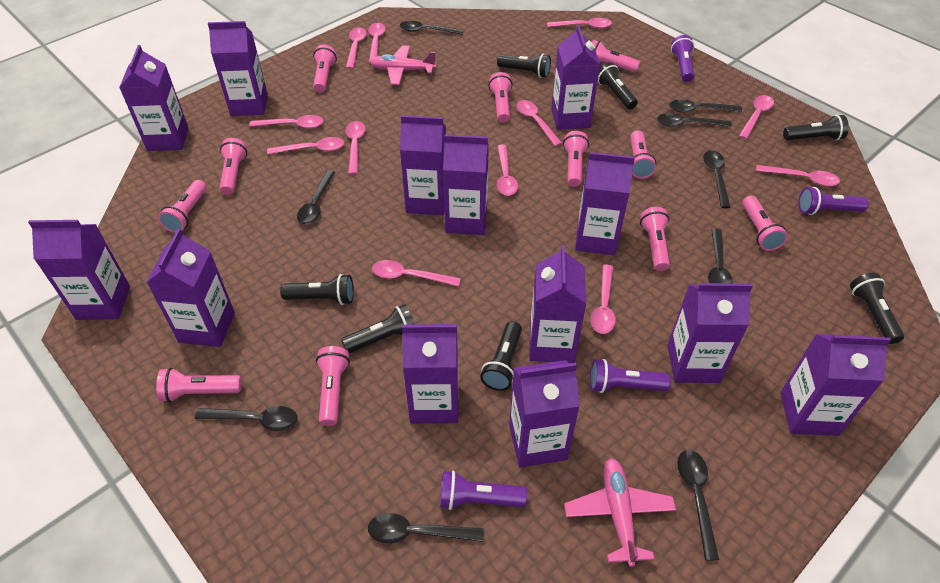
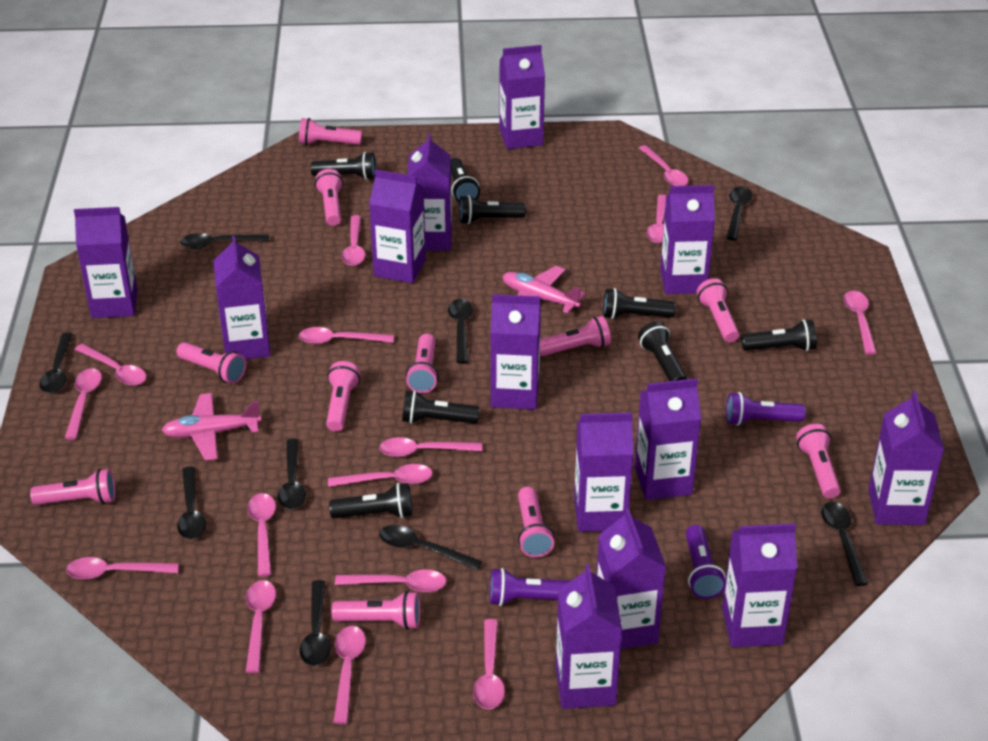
black flashlight: [280,274,354,305] [341,304,415,353] [480,321,522,391] [497,54,551,78] [598,62,638,110] [783,115,849,141] [850,273,904,344] = 7 -> [311,152,376,180] [329,483,412,518] [402,390,480,424] [451,158,480,202] [459,195,526,224] [603,288,676,319] [638,322,687,381] [741,319,817,351] = 8
pink spoon: [249,115,324,128] [267,137,344,155] [345,121,366,175] [346,27,367,69] [368,23,386,63] [372,260,461,287] [497,144,518,196] [516,100,562,147] [547,18,612,29] [590,265,616,334] [739,95,774,139] [756,165,840,186] = 12 -> [65,368,102,440] [66,557,179,580] [75,343,146,386] [246,580,276,673] [247,493,276,577] [299,327,394,344] [328,464,433,487] [333,626,366,724] [335,569,447,592] [342,215,365,266] [379,437,482,457] [473,619,505,709] [639,145,688,186] [646,195,667,243] [843,291,876,355] = 15
purple flashlight: [440,471,527,510] [590,359,671,393] [671,35,694,82] [799,187,869,215] = 4 -> [490,568,570,606] [686,525,726,599] [726,392,805,426] = 3

